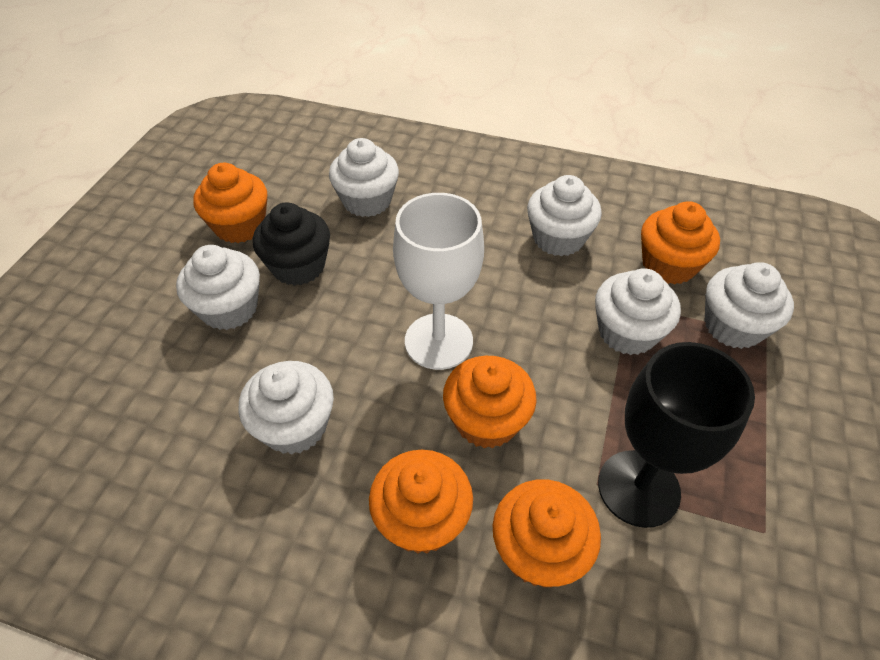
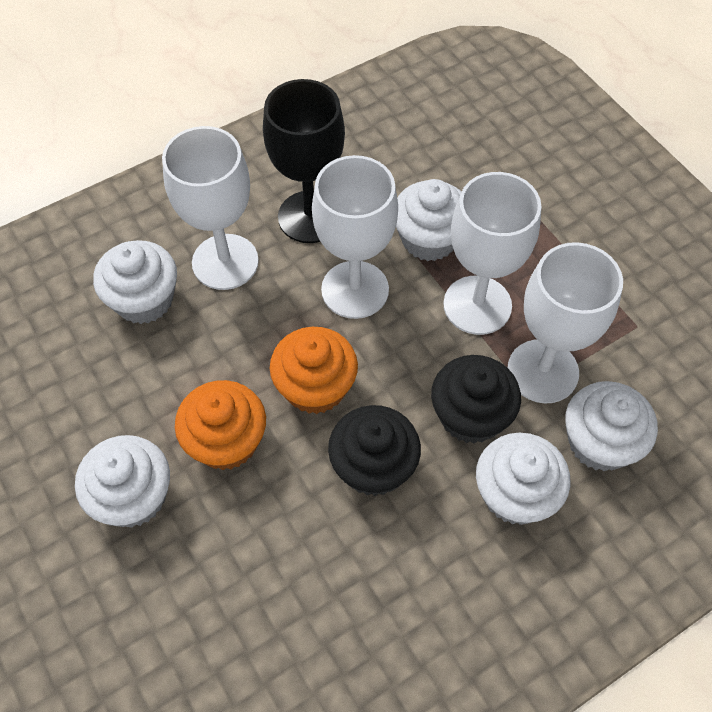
black cupcake: [253,202,330,286] = 1 -> [328,405,421,496] [431,355,521,444] = 2
orange cupcake: [193,163,267,243] [369,450,473,554] [443,356,537,448] [493,479,601,587] [641,201,720,285] = 5 -> [175,380,266,470] [270,327,358,414] = 2
white cupcake: [176,245,260,330] [239,361,334,455] [329,138,399,217] [527,175,602,256] [595,268,681,355] [705,262,794,349] = 6 -> [75,435,170,528] [93,240,177,324] [396,179,461,261] [476,433,570,525] [565,381,658,471] = 5
white goblet: [393,193,484,370] = 1 -> [162,126,259,290] [312,155,398,319] [443,172,542,335] [507,242,623,403] = 4

